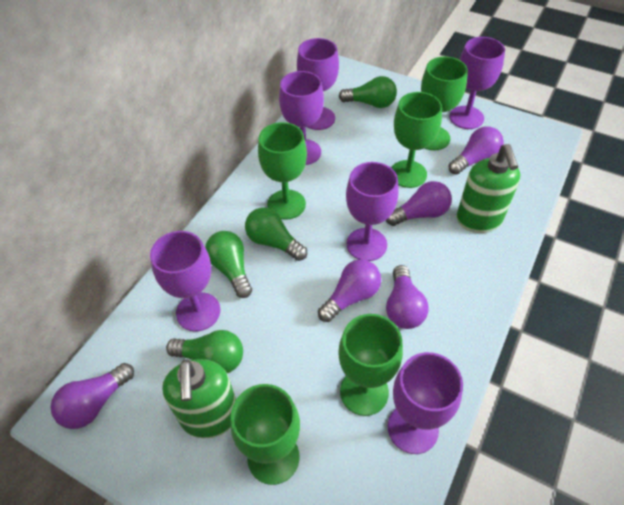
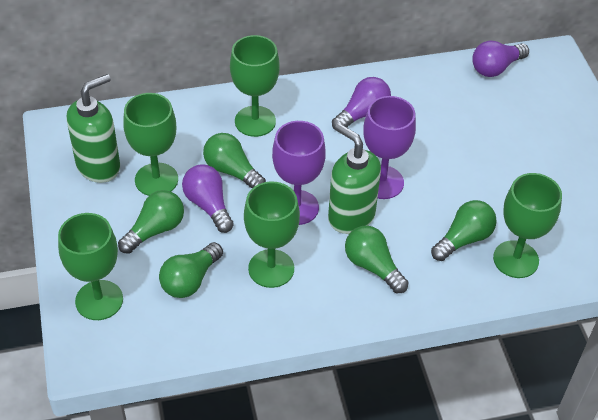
green light bulb: [166,330,243,373] [205,231,252,298] [245,208,307,261] [339,76,397,108] = 4 -> [118,190,184,254] [159,242,223,298] [203,133,266,188] [345,226,409,293] [431,200,497,261] = 5
purple goblet: [150,231,220,331] [279,71,324,165] [297,38,339,130] [346,162,399,261] [388,352,463,454] [449,37,505,129] = 6 -> [272,121,326,225] [363,96,416,199] = 2
purple light bulb: [51,363,134,429] [318,259,381,322] [386,181,452,226] [386,265,429,329] [448,126,504,175] = 5 -> [182,164,234,233] [332,77,391,130] [472,40,529,77] = 3

